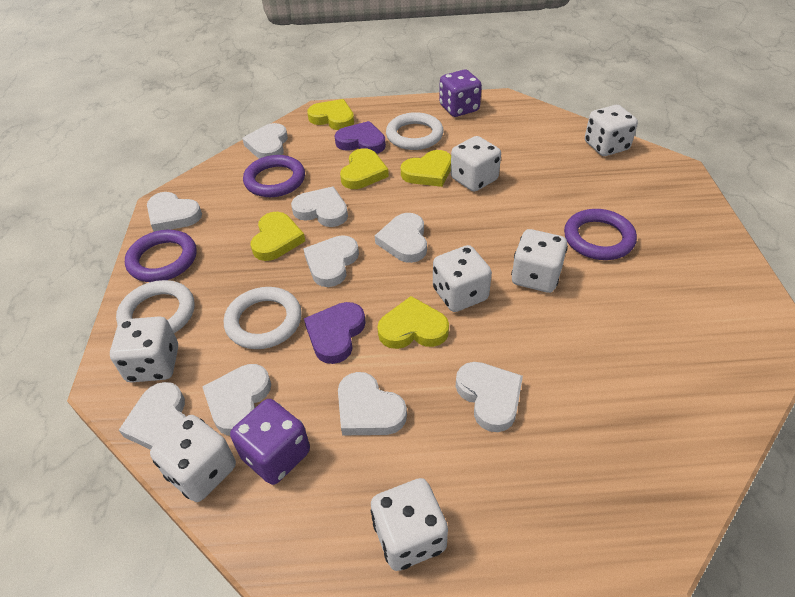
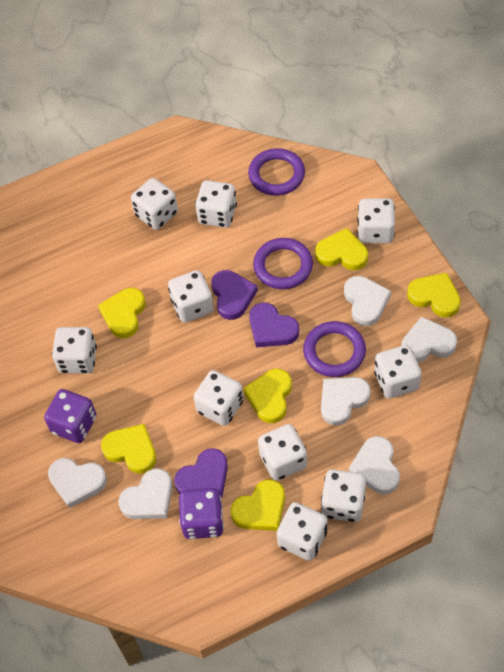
purple heart: [304,302,366,364] [335,121,386,154] = 2 -> [174,448,228,498] [211,270,258,320] [249,303,299,347] = 3
white dice: [110,316,178,383] [150,415,236,502] [371,478,448,571] [433,245,492,312] [451,136,501,192] [511,229,568,293] [585,105,638,156] = 7 -> [52,327,97,374] [131,178,178,230] [168,270,214,323] [194,370,244,426] [195,180,237,228] [258,424,307,481] [277,502,328,561] [321,469,366,522] [357,198,395,244] [374,345,422,398] = 10
white heart: [119,382,186,450] [147,192,202,232] [202,364,271,436] [242,123,288,159] [291,186,348,227] [303,235,359,287] [338,372,407,435] [375,213,427,263] [456,362,523,432] = 9 -> [48,458,107,508] [118,468,173,519] [321,377,371,425] [344,276,391,326] [349,436,400,494] [401,316,457,362] = 6
white ring: [116,280,194,333] [224,287,302,349] [386,112,444,150] = 3 -> none = 0
yellow heart: [251,212,305,261] [307,99,354,130] [340,148,389,189] [377,296,449,349] [401,150,451,187] = 5 -> [98,288,146,338] [101,424,156,474] [231,479,285,531] [243,369,292,423] [315,228,368,270] [407,273,461,318] = 6

